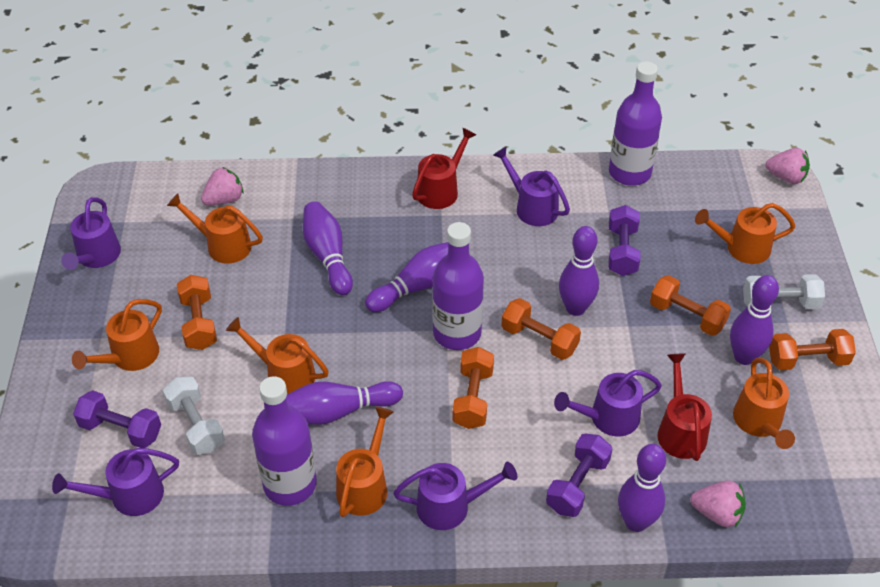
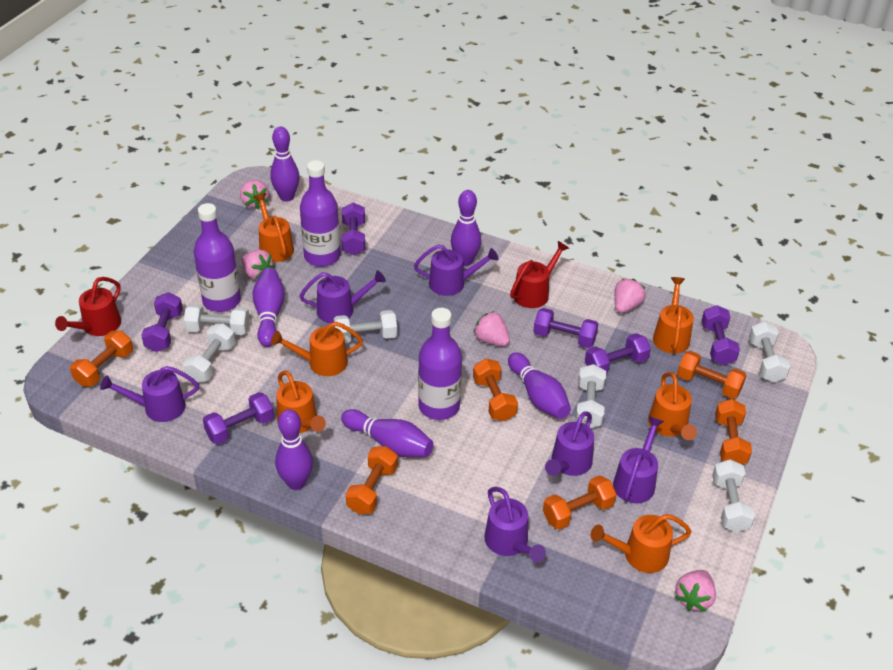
orange dumbbell: [177,275,217,350] [453,347,494,429] [501,298,581,360] [650,275,731,336] [769,329,856,370] = 5 -> [70,330,133,386] [346,446,398,514] [473,358,518,421] [543,475,616,530] [677,351,747,399] [715,399,752,464] = 6
pink strawberry: [201,167,244,205] [691,481,746,527] [766,148,810,184] = 3 -> [240,180,269,209] [242,250,275,280] [473,311,510,346] [614,278,646,313] [675,570,716,611] = 5
purple dumbbell: [73,390,161,448] [546,434,612,517] [608,205,641,276] = 3 -> [141,292,183,352] [203,392,274,444] [341,203,365,255] [533,308,598,348] [585,333,651,374] [702,305,740,365] = 6
purple watering can: [52,448,179,516] [61,197,121,270] [393,462,517,530] [493,147,570,226] [554,370,662,436] = 5 -> [100,366,199,422] [299,270,386,323] [414,245,498,296] [484,487,546,562] [545,411,594,476] [613,416,664,503] = 6
white dumbbell: [163,377,225,455] [743,274,825,309] = 2 -> [183,323,236,382] [184,304,250,335] [334,310,397,343] [575,364,606,428] [712,459,755,532] [749,321,791,382] = 6

